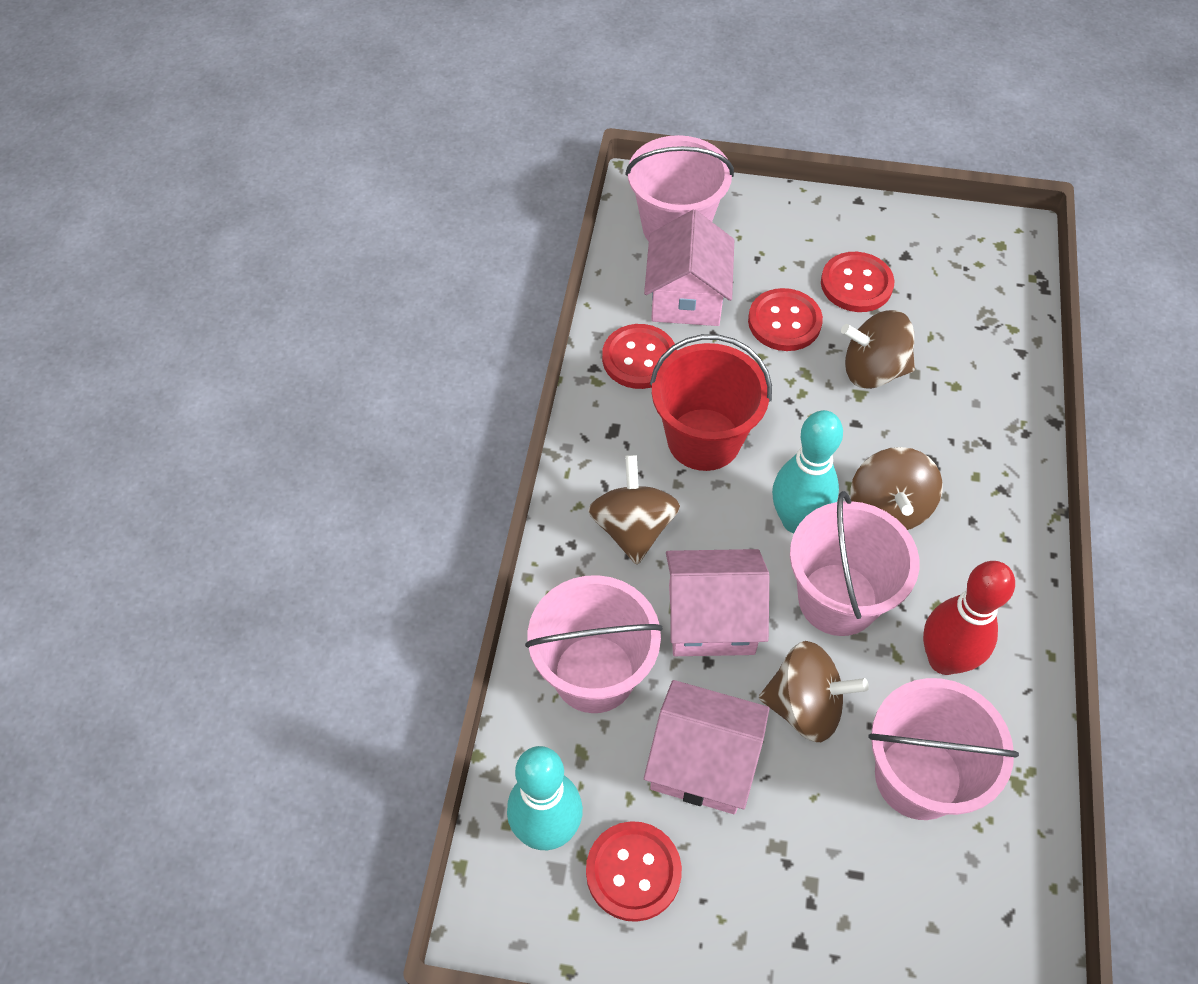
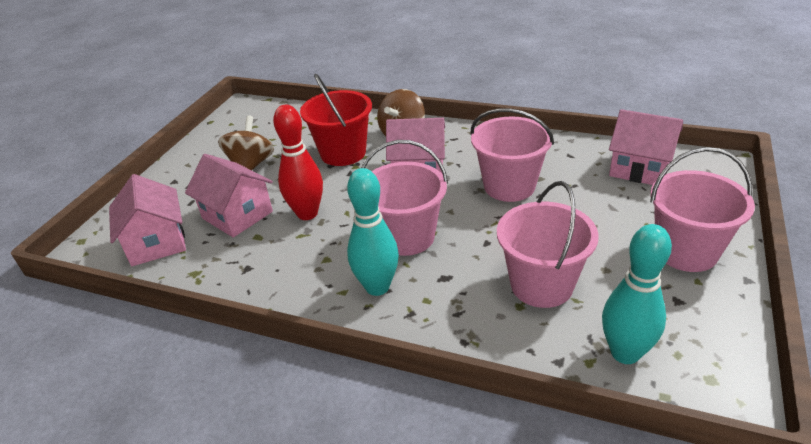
brown spinning top: [588,455,680,565] [759,641,869,742] [841,310,915,389] [850,447,943,530] = 4 -> [218,115,274,170] [377,89,425,136] = 2
pink house: [644,210,734,326] [644,680,769,814] [666,549,769,656] = 3 -> [109,174,186,266] [185,154,273,238] [386,118,445,174] [609,109,683,185] = 4
red button: [586,821,682,922] [602,324,677,389] [748,288,823,351] [821,252,895,312] = 4 -> none = 0

